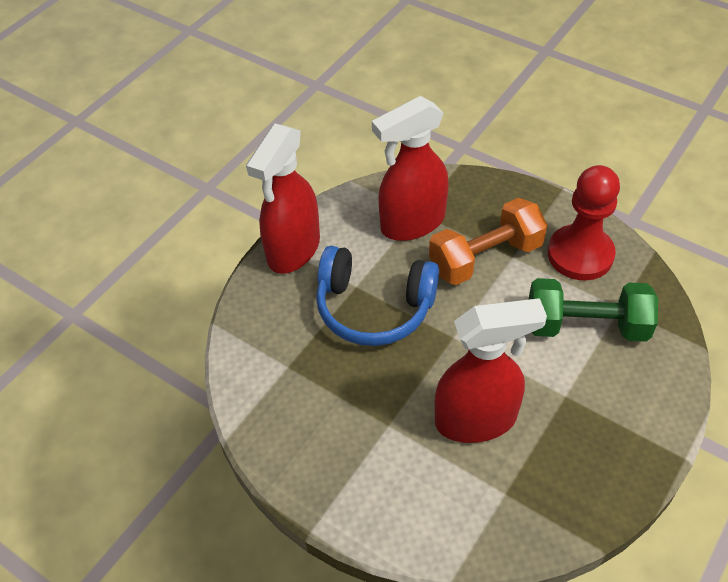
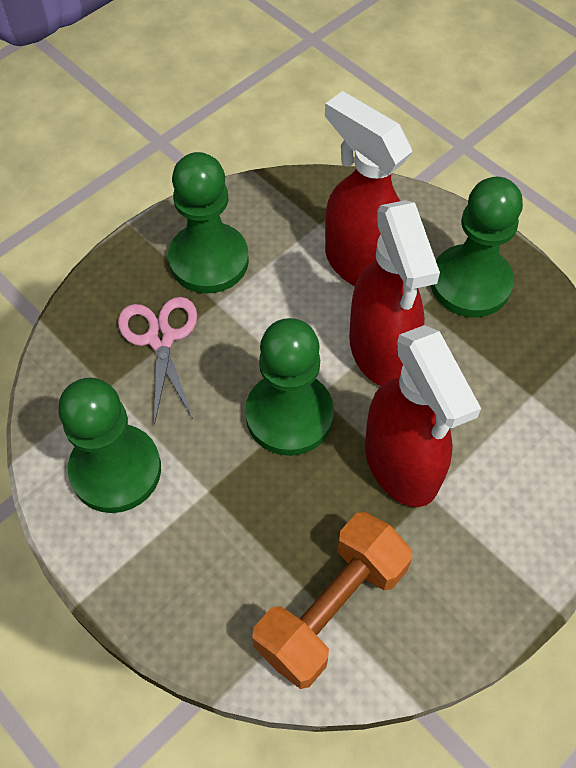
blue headphones: [316,246,439,346] = 1 -> none = 0
green dumbbell: [529,278,658,342] = 1 -> none = 0
green pawn: none = 0 -> [58,378,161,513] [168,152,249,294] [245,318,334,456] [431,177,523,317] = 4
pink scissors: none = 0 -> [118,297,197,425] = 1
red pawn: [548,165,620,281] = 1 -> none = 0

